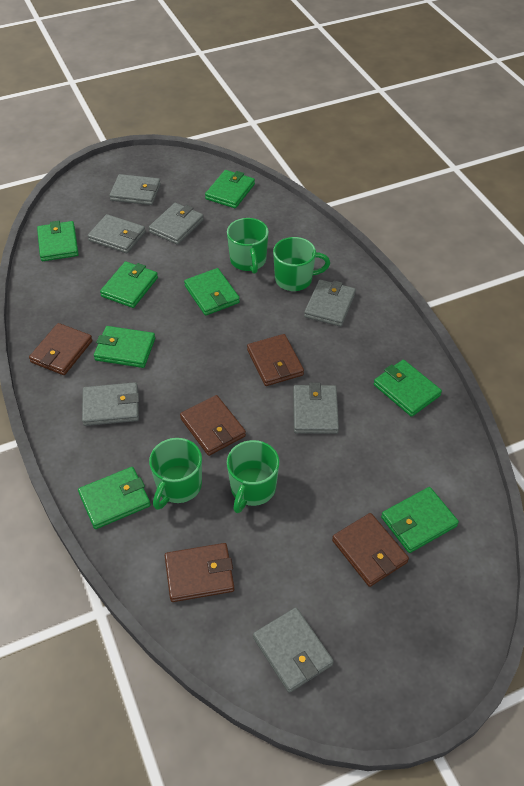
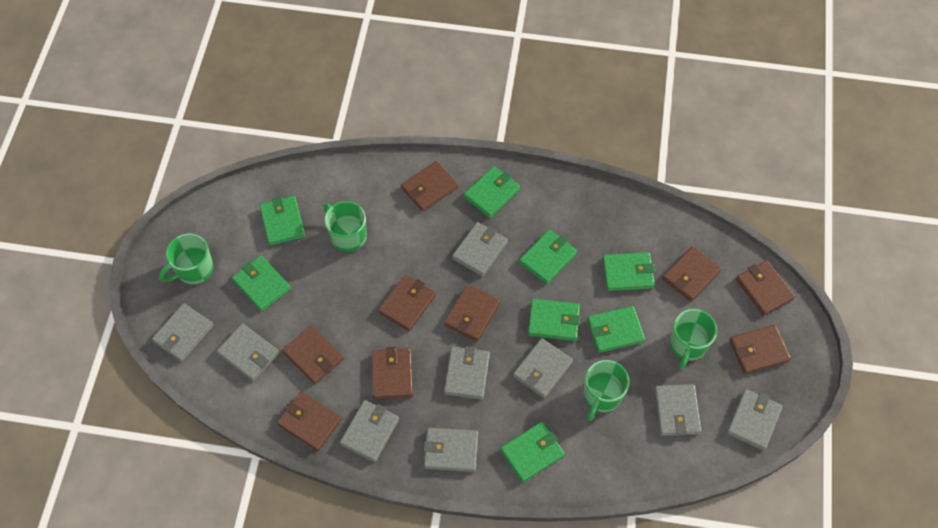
brown wallet: [29,323,93,375] [165,543,234,602] [180,395,246,456] [247,334,304,386] [332,513,409,587] = 5 -> [277,392,342,451] [282,325,344,384] [372,347,413,399] [378,275,436,332] [401,161,458,212] [444,285,500,342] [662,246,721,302] [730,325,791,374] [736,260,795,316] = 9
grey wallet: [82,382,139,426] [88,214,146,253] [109,174,161,205] [149,203,204,245] [253,607,334,693] [293,383,339,434] [304,280,356,327] = 7 -> [152,303,213,362] [216,323,279,381] [340,400,399,462] [424,428,478,472] [444,346,490,400] [452,222,508,277] [513,338,573,398] [654,384,701,436] [727,389,783,451] = 9

